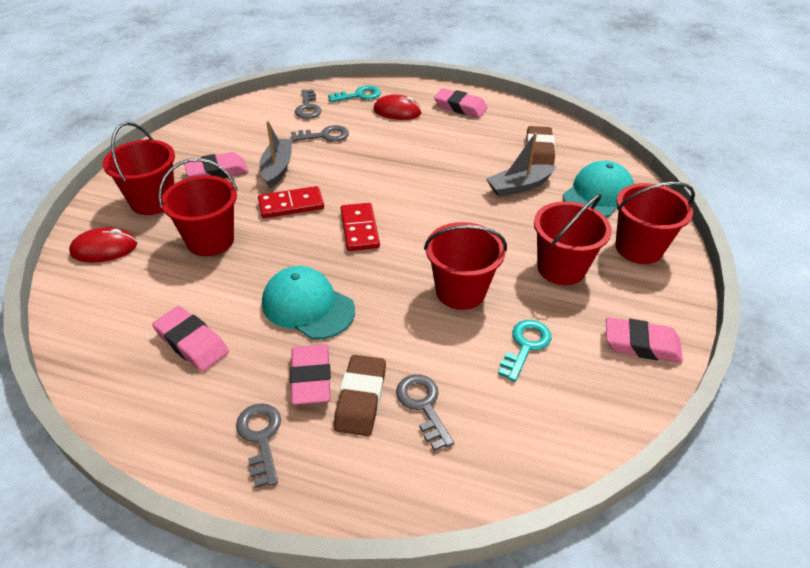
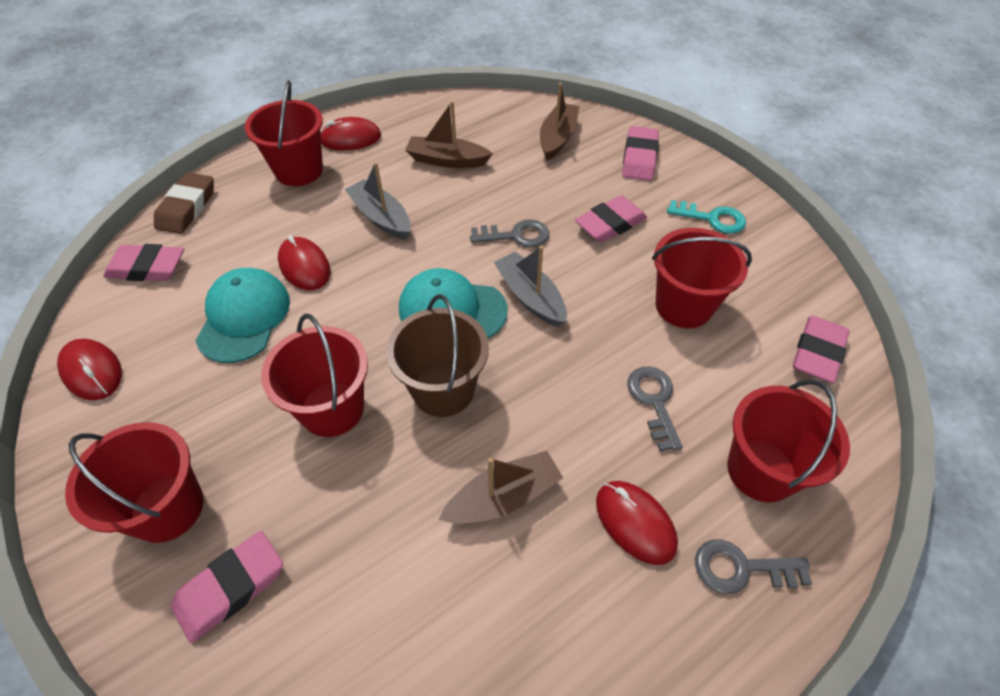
brown boat: none = 0 -> [405,101,493,168] [439,451,563,524] [540,83,580,160] = 3
brown bucket: none = 0 -> [386,294,489,417] = 1
brown eraser: [334,355,386,436] [526,126,555,166] = 2 -> [154,172,214,234] = 1
grey key: [236,403,281,488] [290,125,349,142] [295,90,322,119] [396,374,454,451] = 4 -> [470,219,549,248] [628,366,683,451] [695,539,812,594] = 3
red domino: [258,186,324,218] [341,203,380,251] = 2 -> none = 0
red mouse: [69,227,137,262] [373,95,422,120] = 2 -> [57,338,122,400] [278,235,330,290] [321,117,381,150] [596,481,678,565] = 4
turquoise key: [328,85,381,102] [498,320,552,382] = 2 -> [667,200,746,234] = 1

